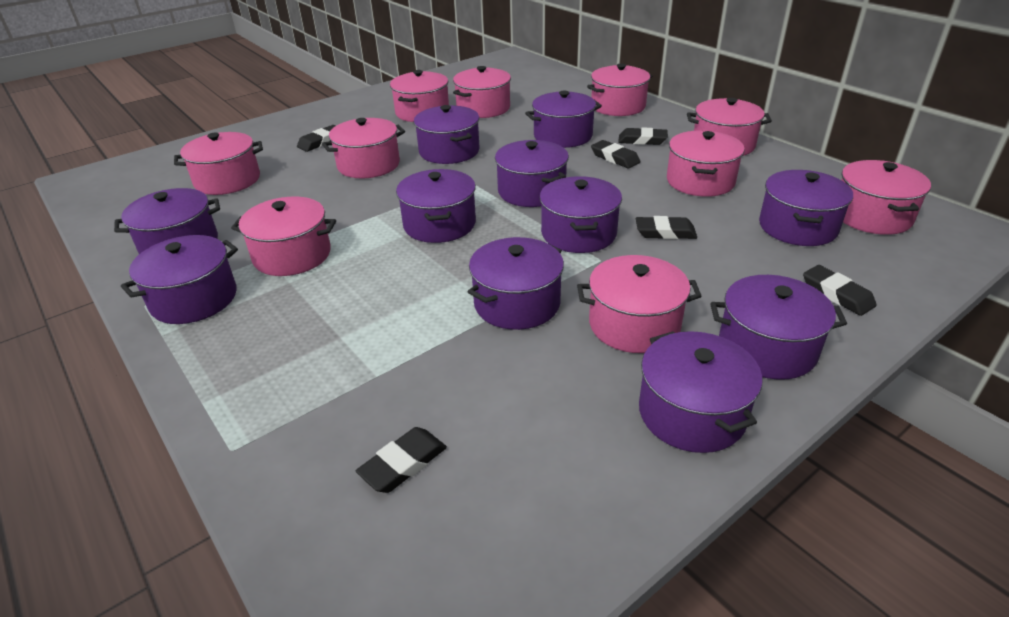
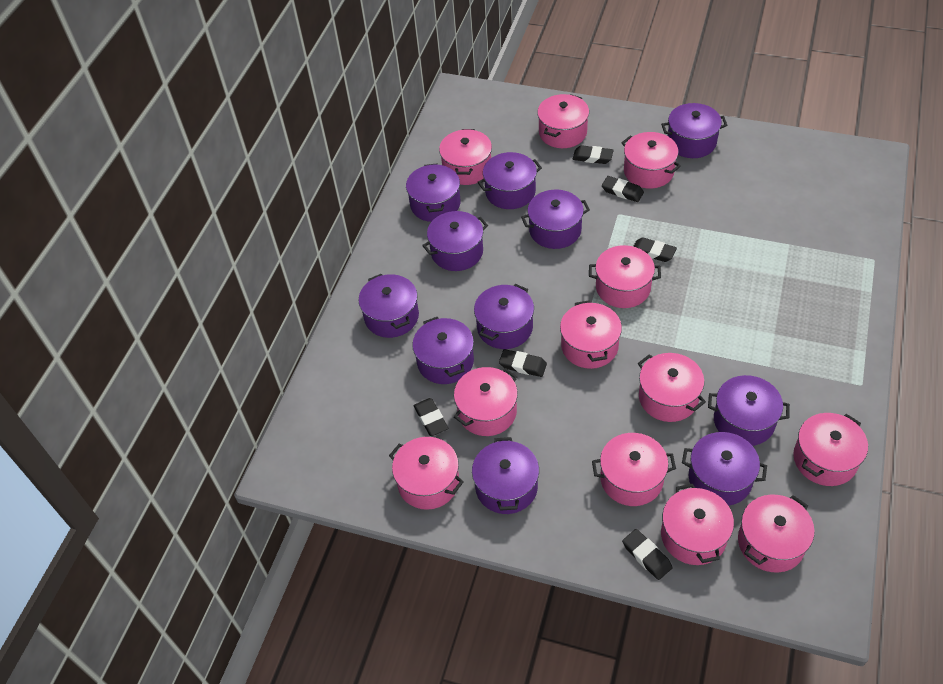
pink pot: [174,132,263,195] [231,196,336,276] [322,118,405,178] [390,70,449,122] [453,66,511,118] [577,255,702,353] [587,64,652,116] [667,130,745,197] [687,98,772,156] [841,160,931,235] = 10 -> [389,437,464,510] [439,129,492,185] [454,367,518,436] [537,94,589,148] [560,300,622,369] [589,245,661,308] [592,433,676,506] [621,132,681,189] [638,353,706,422] [661,484,734,565] [738,495,815,572] [793,413,868,486] = 12

